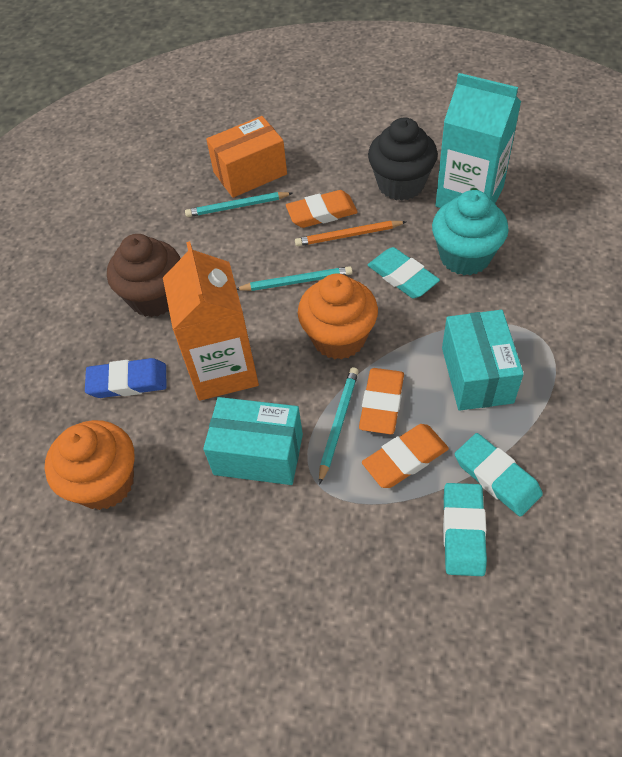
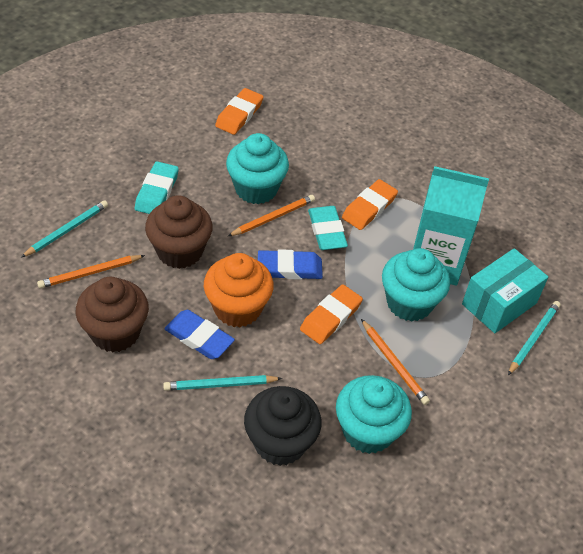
blue eraser: [85,358,166,398] = 1 -> [164,310,235,359] [258,249,323,280] = 2
brown cupcake: [107,234,181,317] = 1 -> [76,277,149,352] [145,195,213,269] = 2
orange box: [206,116,287,198] = 1 -> none = 0
orange carton: [163,241,259,401] = 1 -> none = 0
orange cupcake: [45,420,134,510] [298,274,378,360] = 2 -> [204,253,274,327] = 1
orange pencil: [295,221,406,246] = 1 -> [37,255,145,288] [228,195,315,236] [361,319,430,405] = 3
turquoise box: [203,397,303,485] [442,310,524,411] = 2 -> [462,248,548,333] = 1
turquoise cupcake: [432,190,509,276] = 1 -> [226,133,289,204] [336,375,412,454] [382,248,450,322] = 3
turquoise eraser: [368,247,440,298] [443,483,487,576] [455,433,543,517] = 3 -> [135,161,179,214] [308,206,348,250] = 2

